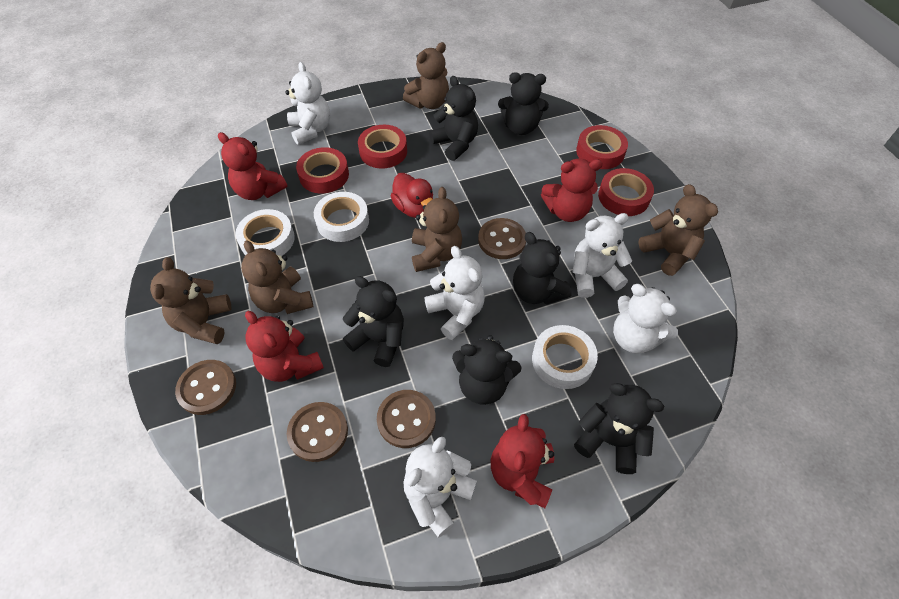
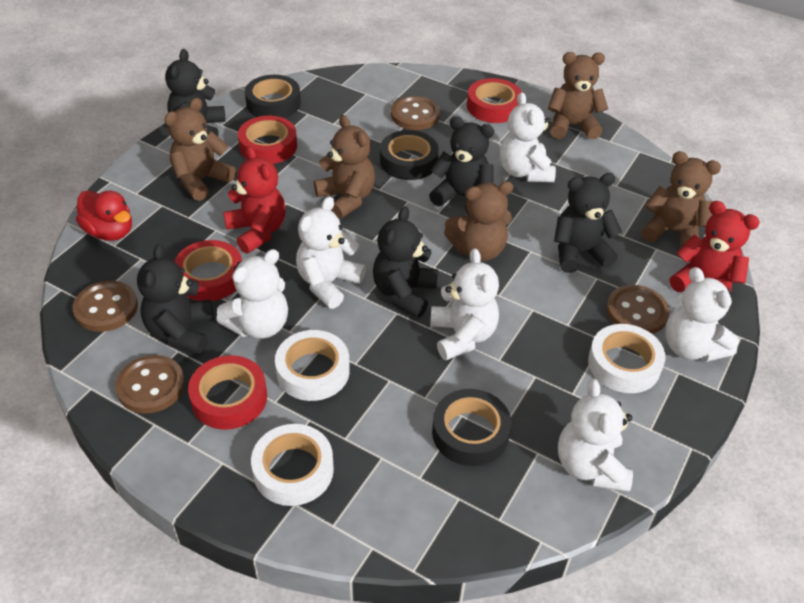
black tape: none = 0 -> [245,75,301,118] [380,130,439,180] [432,389,511,466] = 3
black teddy bear: [343,276,404,367] [429,76,478,161] [452,335,522,405] [498,72,549,135] [513,232,572,305] [574,383,664,474] = 6 -> [137,244,214,355] [165,49,225,136] [373,206,438,318] [429,116,494,214] [554,173,622,273] = 5
red teddy bear: [218,132,287,200] [245,311,324,382] [491,414,554,508] [541,159,603,222] = 4 -> [223,146,286,254] [669,201,760,292] = 2
white teddy bear: [285,62,330,145] [404,437,477,537] [424,246,485,340] [572,213,632,298] [613,284,678,353] = 5 -> [216,249,288,339] [296,196,366,309] [430,248,499,361] [500,92,556,182] [558,379,633,492] [665,267,739,362] = 6

